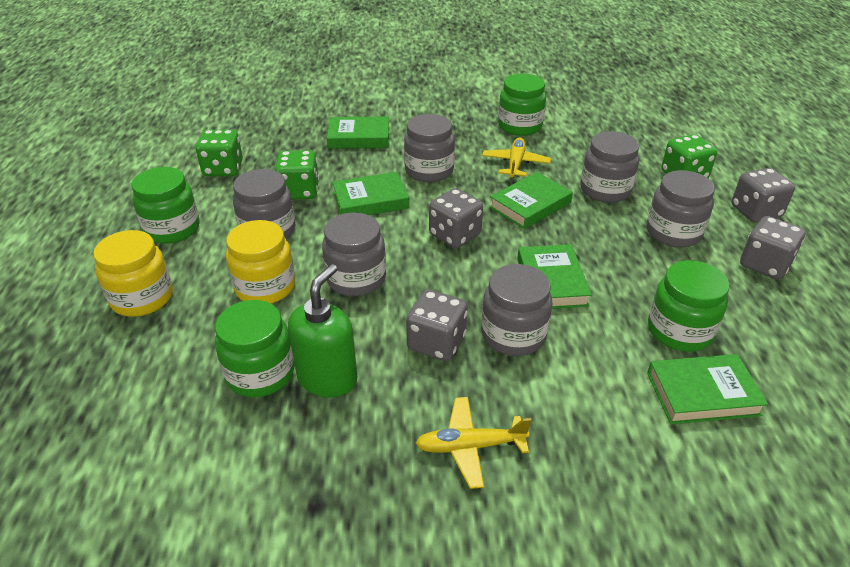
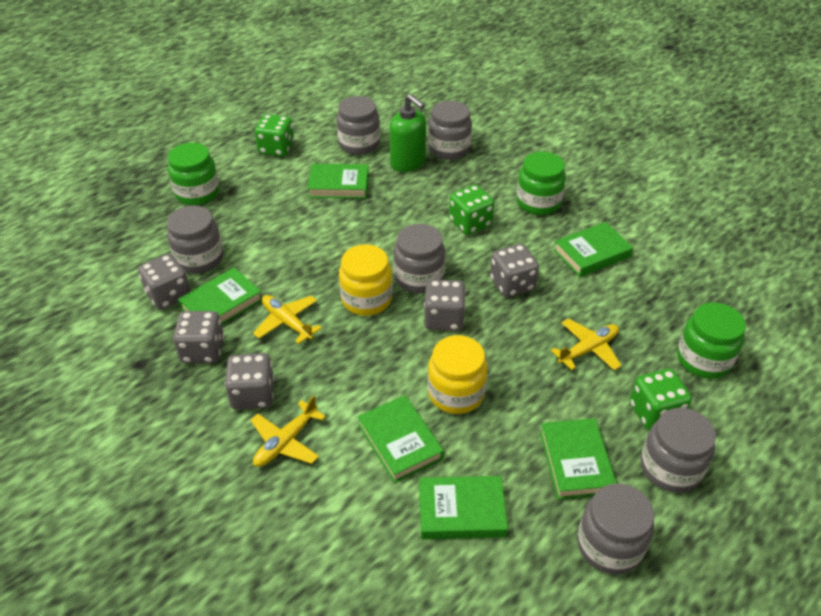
green book: [327,117,389,149] [332,172,409,215] [489,172,573,229] [517,244,592,309] [647,354,768,424] = 5 -> [178,268,262,325] [307,164,369,198] [357,395,444,483] [419,476,508,539] [540,418,617,499] [554,222,633,277] = 6
green jar: [131,167,200,244] [215,300,295,397] [498,73,546,136] [648,260,729,352] = 4 -> [168,143,220,205] [516,152,566,215] [677,303,746,379] = 3
grey dice: [406,290,468,361] [429,188,483,248] [731,168,795,223] [740,216,805,280] = 4 -> [138,254,191,310] [173,311,224,363] [225,353,274,410] [424,279,466,331] [490,244,539,297] = 5
yellow plane: [415,397,532,489] [482,137,551,179] = 2 -> [251,395,326,467] [253,295,322,344] [551,319,622,370] = 3

